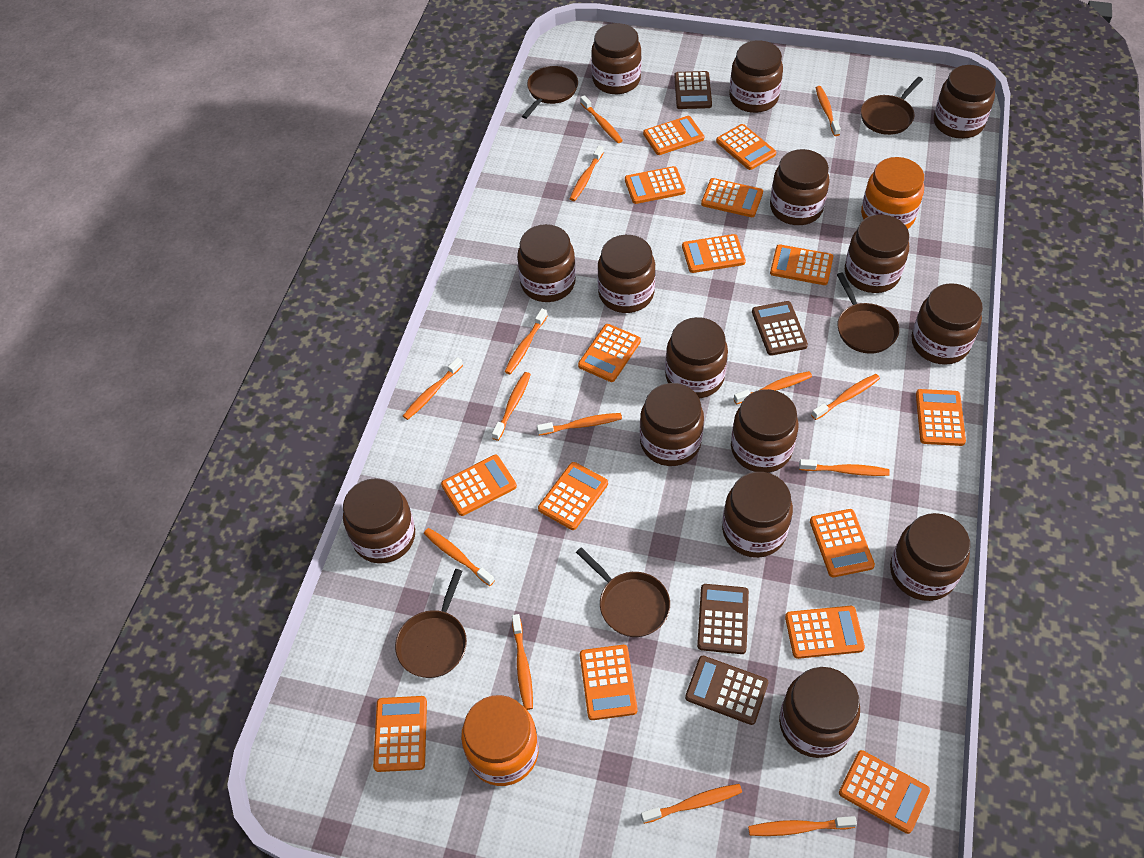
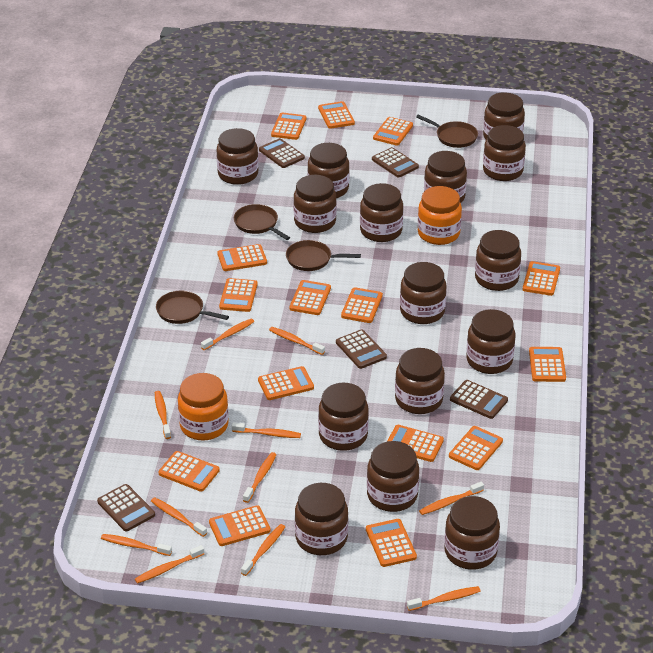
brown calculator: [674,71,712,109] [685,656,768,725] [697,584,749,654] [752,301,808,356] = 4 -> [97,484,155,532] [259,138,305,168] [336,329,387,369] [372,147,419,177] [450,380,508,419] = 5
brown pan: [395,569,467,678] [522,66,578,119] [576,547,670,637] [837,272,899,354] [861,77,923,135] = 5 -> [156,291,229,324] [234,204,290,240] [286,240,361,271] [416,115,478,148] = 4
orange toothbrush: [403,357,463,420] [424,528,495,586] [492,372,531,441] [505,309,548,374] [512,614,533,710] [537,413,622,435] [570,145,604,201] [580,95,623,143] [641,784,742,824] [734,371,812,405] [748,816,857,836] [799,459,890,476] [811,374,880,420] [816,86,841,136] = 14 -> [101,534,172,556] [135,545,204,584] [151,497,207,537] [155,391,171,439] [201,319,254,350] [232,422,301,438] [241,524,285,576] [243,452,277,503] [269,327,325,355] [407,586,481,611] [419,482,484,515] = 11

